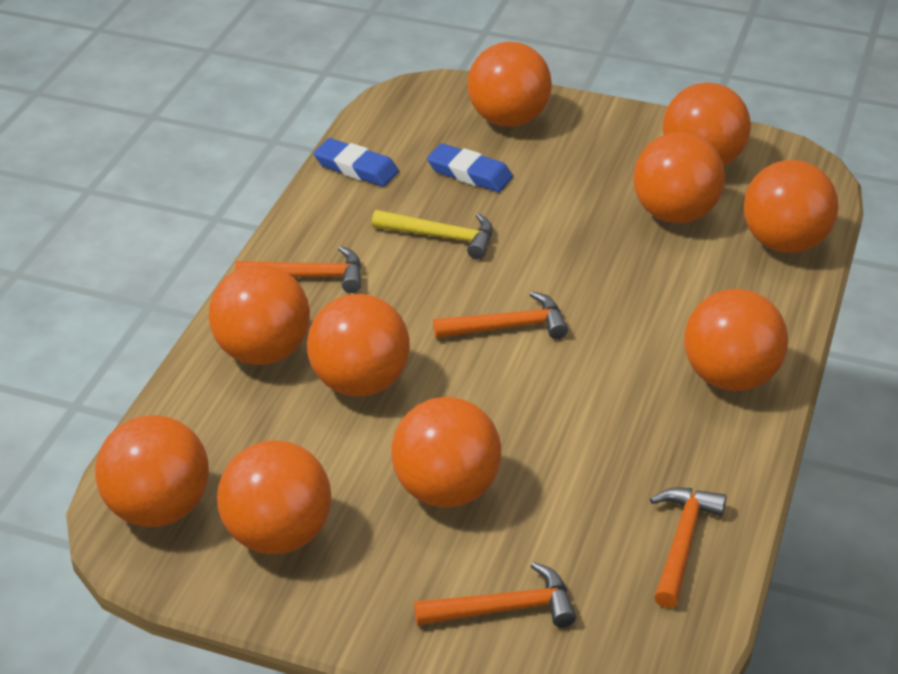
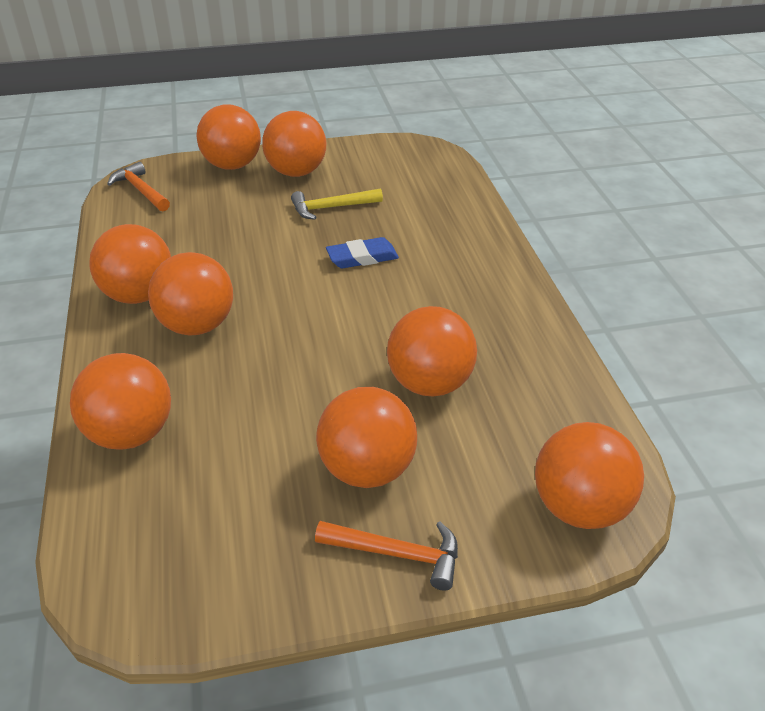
blue eraser: [313,138,399,187] [427,143,513,192] = 2 -> [326,237,399,268] = 1
orange ball: [95,415,209,527] [209,264,310,365] [217,440,331,554] [307,294,410,397] [391,397,501,508] [467,42,552,127] [633,132,725,223] [663,83,751,166] [684,289,788,391] [744,160,839,253] = 10 -> [70,353,171,450] [89,224,171,304] [148,252,233,336] [196,104,261,170] [262,111,326,177] [316,387,417,488] [387,306,477,397] [535,422,644,529] = 8
orange hammer: [235,246,361,293] [414,562,576,627] [433,291,568,339] [650,487,727,608] = 4 -> [107,162,170,211] [315,521,458,591] = 2

